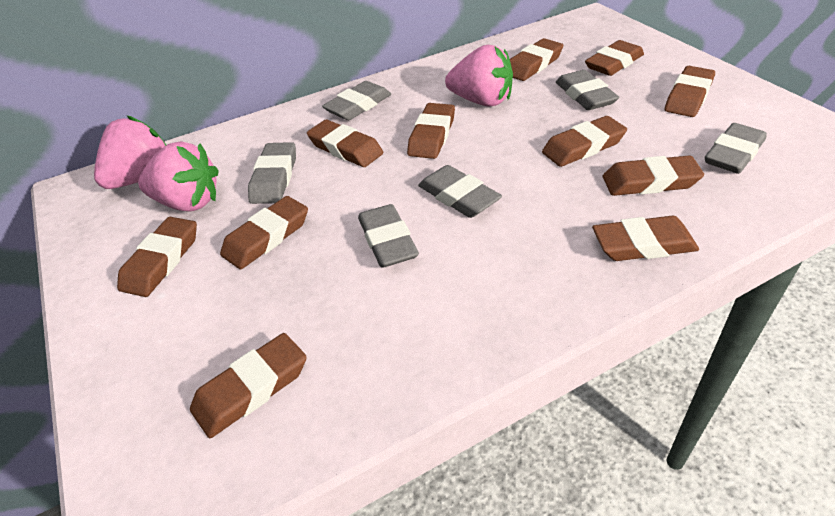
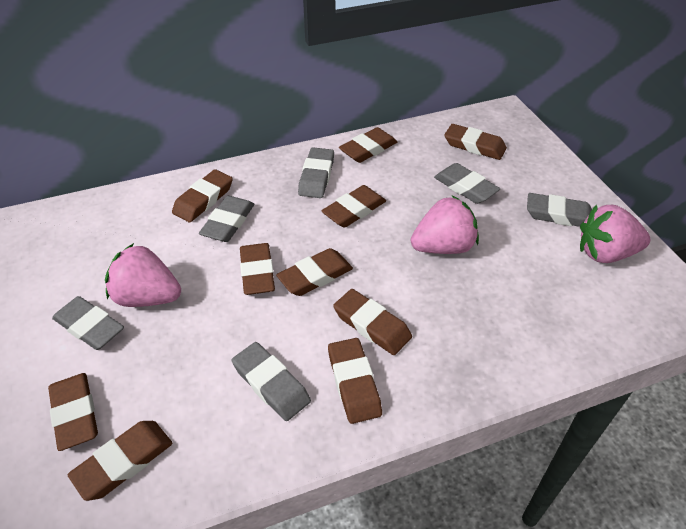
brown eraser: [117,217,197,297] [190,333,307,438] [220,196,308,269] [307,120,383,167] [407,103,455,159] [510,38,563,81] [542,116,627,167] [585,40,644,76] [592,216,699,261] [603,155,704,196] [665,66,715,117] = 11 -> [48,373,98,451] [68,421,172,501] [172,169,233,222] [240,243,275,295] [276,248,353,296] [321,185,386,228] [328,338,382,424] [333,289,412,355] [339,127,397,163] [444,124,507,160] = 10

